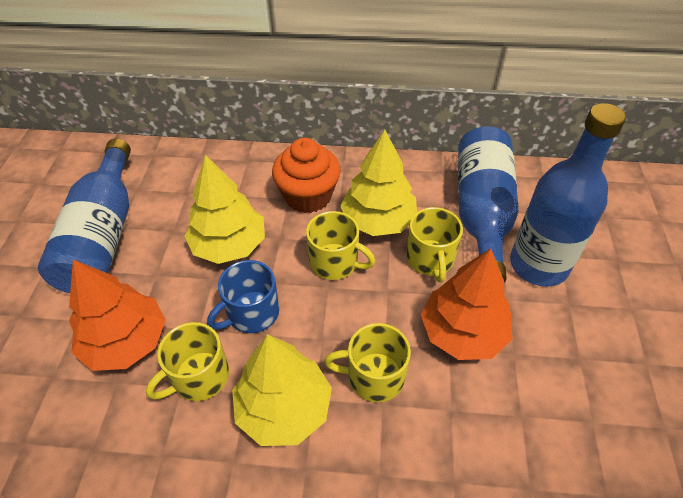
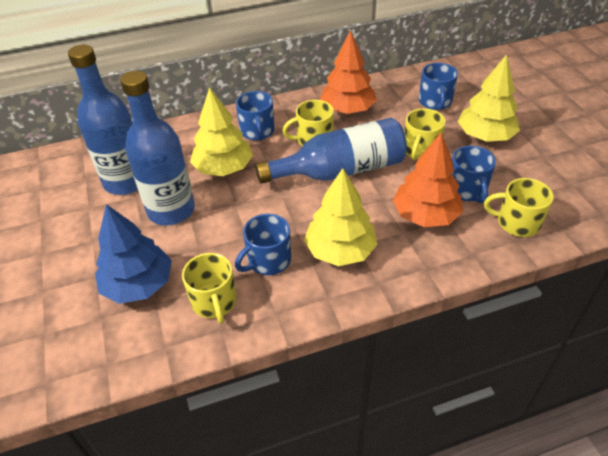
blue mug: [207,260,279,333] = 1 -> [235,214,291,275] [236,91,275,141] [419,63,458,110] [452,146,496,203] = 4
blue tree: none = 0 -> [95,204,172,304] = 1
orange cupcake: [272,138,341,213] = 1 -> none = 0

